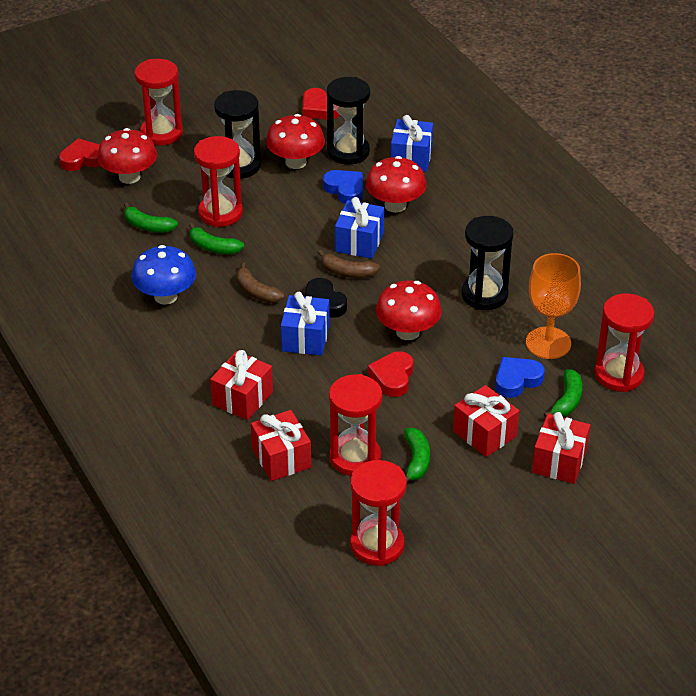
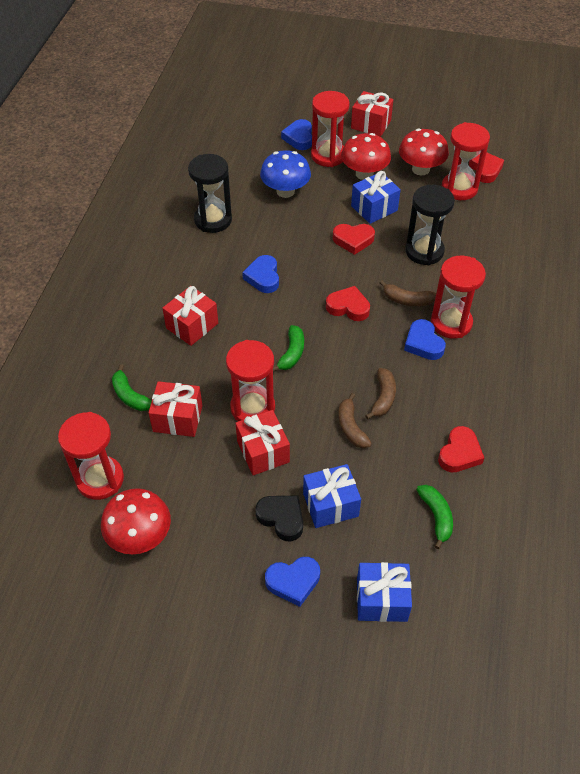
black hourglass: [214,90,261,179] [327,77,370,164] [461,216,514,310] = 3 -> [188,154,232,233] [405,185,455,265] = 2
blue heart: [323,170,363,204] [495,357,545,398] = 2 -> [242,255,279,293] [265,557,320,607] [281,119,312,150] [404,319,446,360] = 4
brown banana: [236,262,284,303] [318,250,380,278] = 2 -> [338,393,372,448] [365,368,396,419] [380,280,436,306] = 3
green banana: [124,203,178,233] [189,223,244,254] [404,428,430,481] [544,369,583,418] = 4 -> [112,364,152,411] [273,325,304,372] [416,485,453,549] = 3
orange goblet: [526,253,581,359] = 1 -> none = 0
red heart: [59,138,101,171] [303,88,340,120] [368,351,413,397] = 3 -> [326,286,370,321] [333,224,375,255] [438,426,484,472] [469,153,504,183] = 4
red mushroom: [97,128,157,184] [266,114,325,169] [366,156,427,213] [376,280,442,340] = 4 -> [101,488,171,554] [341,133,391,180] [399,128,449,175] = 3

